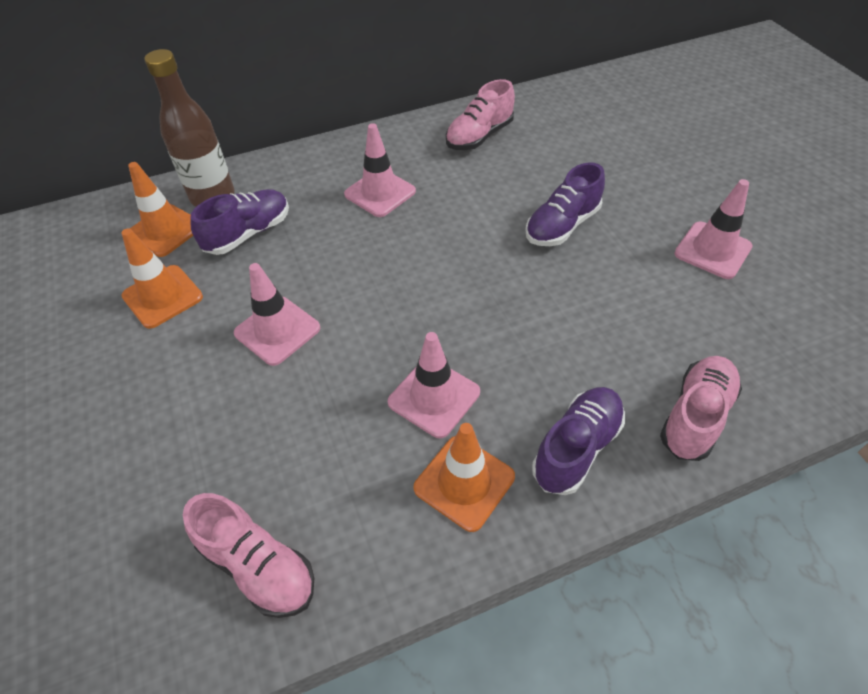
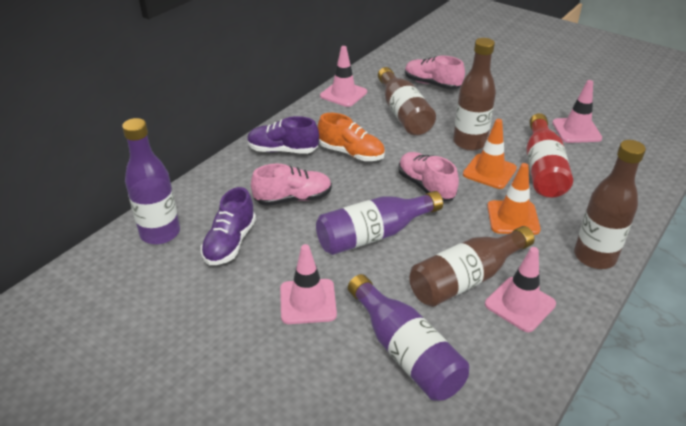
brown bottle: [145,49,235,207] = 1 -> [378,67,436,136] [409,226,535,307] [453,38,496,151] [574,140,646,269] = 4
orange shoe: none = 0 -> [318,113,385,161] = 1
orange traffic cone: [121,228,203,329] [128,162,193,257] [414,423,515,532] = 3 -> [463,119,517,189] [487,163,541,235] = 2
purple bottle: none = 0 -> [122,118,180,244] [316,191,443,255] [348,274,469,401] = 3
purple shoe: [190,189,289,255] [526,162,605,246] [532,387,625,495] = 3 -> [201,187,256,265] [247,116,319,154] = 2
red bottle: none = 0 -> [526,113,573,198] = 1

